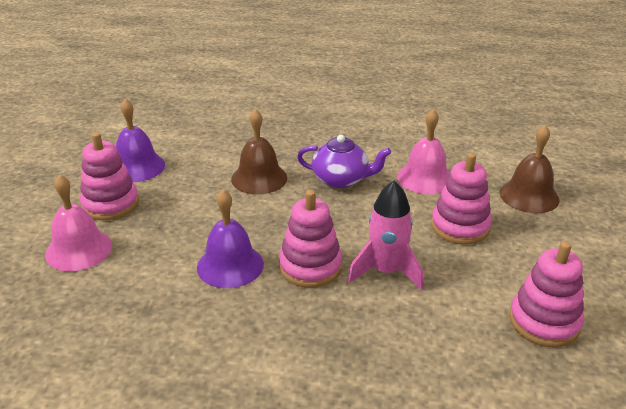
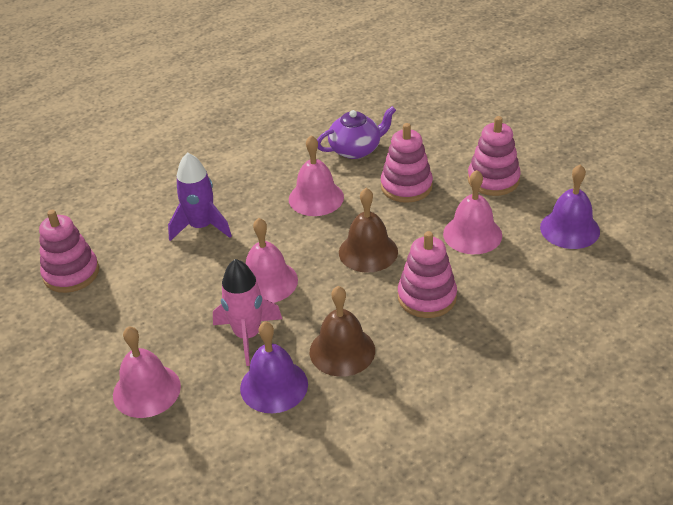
pink bell: [45,174,112,271] [397,109,451,194] = 2 -> [113,326,181,418] [246,218,298,303] [289,135,344,216] [443,170,502,254] = 4
purple rocket: none = 0 -> [168,152,232,241] = 1

